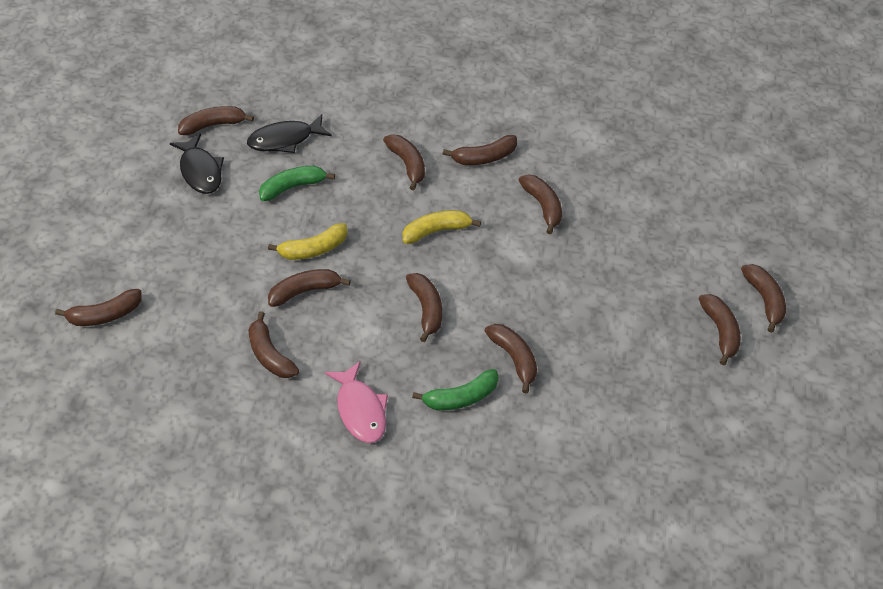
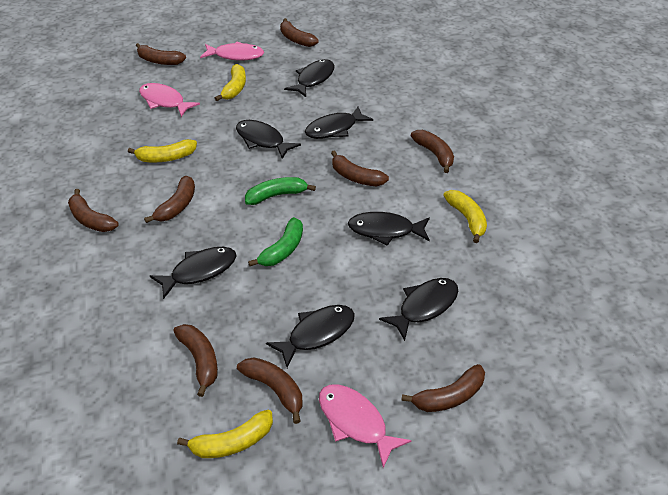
black fish: [170,134,224,194] [247,114,332,153] = 2 -> [150,247,237,299] [236,120,301,159] [266,305,355,368] [284,59,335,97] [305,106,373,139] [348,212,430,246] [379,278,458,341] = 7
brown banana: [55,289,142,326] [178,106,254,135] [248,311,299,378] [268,269,351,307] [383,134,425,190] [406,273,442,342] [443,135,517,165] [485,324,537,393] [518,175,562,234] [698,294,741,365] [741,264,786,333] = 11 -> [68,189,119,232] [136,43,186,65] [144,176,195,223] [174,324,218,397] [237,357,302,424] [280,18,319,47] [331,150,389,186] [401,364,485,412] [411,130,454,173] = 9
pink fish: [325,361,388,443] = 1 -> [139,83,200,117] [200,41,264,61] [319,384,411,468] = 3
yellow banana: [268,223,347,260] [403,210,481,244] = 2 -> [128,139,197,162] [177,410,273,458] [215,64,246,101] [443,190,487,243] = 4

